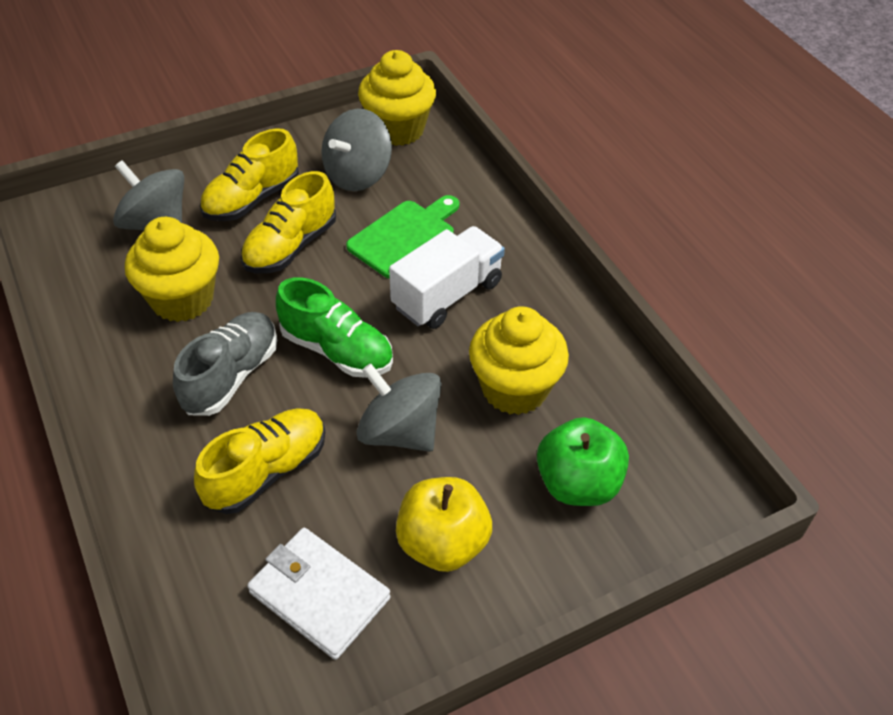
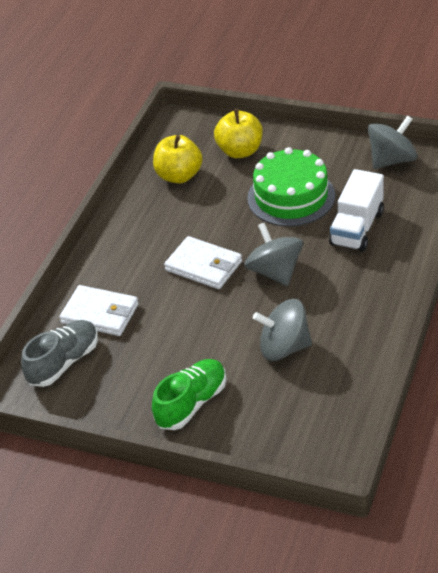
green apple: [537,417,629,506] = 1 -> none = 0
green cake: none = 0 -> [247,147,335,227] = 1
green cutting board: [346,195,459,279] = 1 -> none = 0
white wallet: [247,528,390,660] = 1 -> [59,285,139,336] [164,236,242,289] = 2
yellow apple: [396,477,492,572] = 1 -> [153,135,202,183] [214,109,263,158] = 2
yellow cupcake: [125,217,219,322] [358,50,436,146] [469,306,569,415] = 3 -> none = 0
yellow shoe: [194,409,325,514] [200,128,299,221] [241,171,336,273] = 3 -> none = 0

